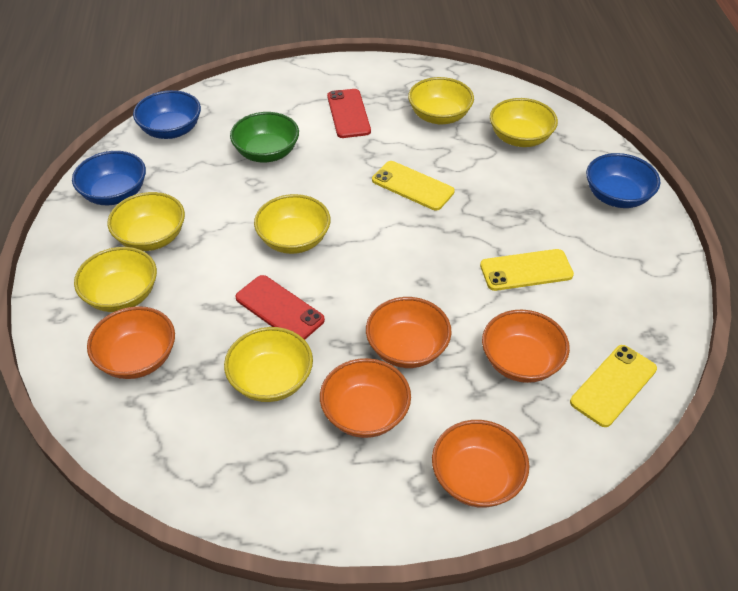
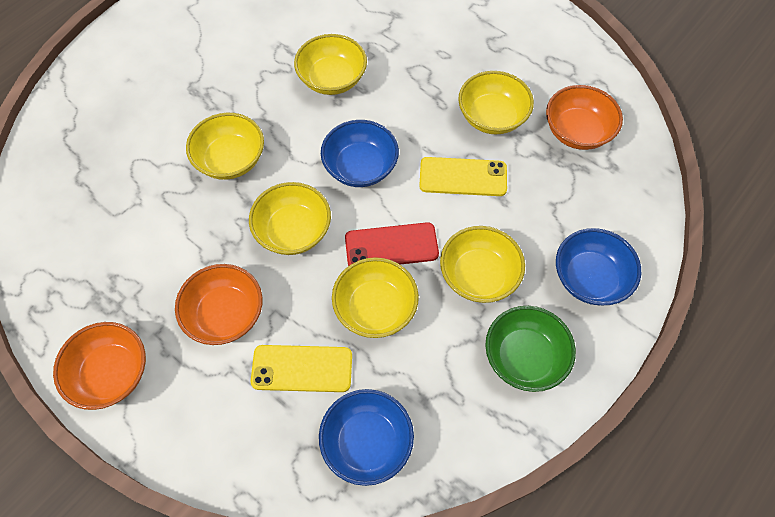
orange bowl: [87,306,175,379] [320,358,411,438] [366,297,452,368] [432,420,529,508] [482,310,570,383] = 5 -> [53,322,146,410] [175,264,263,345] [546,85,623,150] = 3
red phone: [235,275,325,340] [327,89,371,138] = 2 -> [345,222,439,266] = 1
yellow phone: [372,161,455,210] [480,249,574,291] [570,345,657,427] = 3 -> [251,345,352,392] [419,157,507,196] = 2

